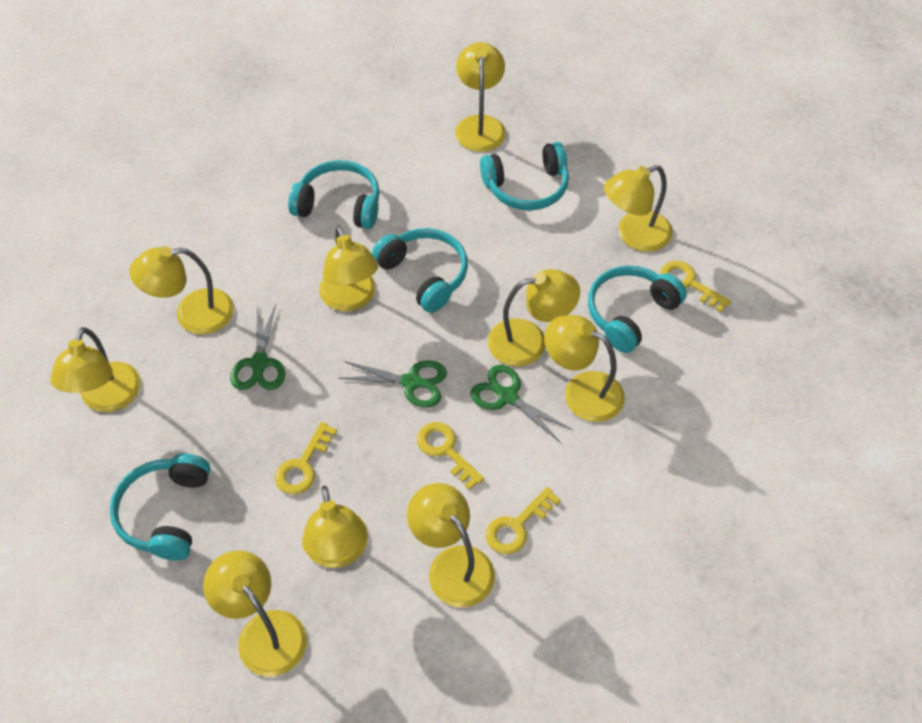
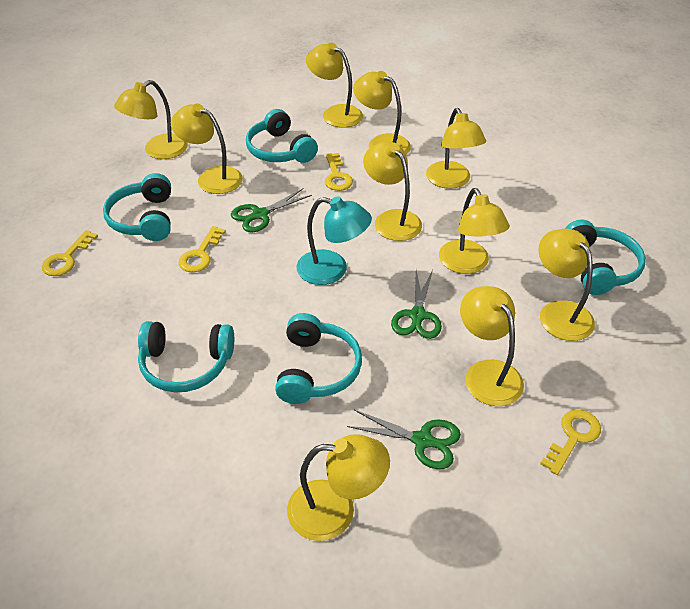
turquoise lamp: none = 0 -> [297,196,372,285] = 1

